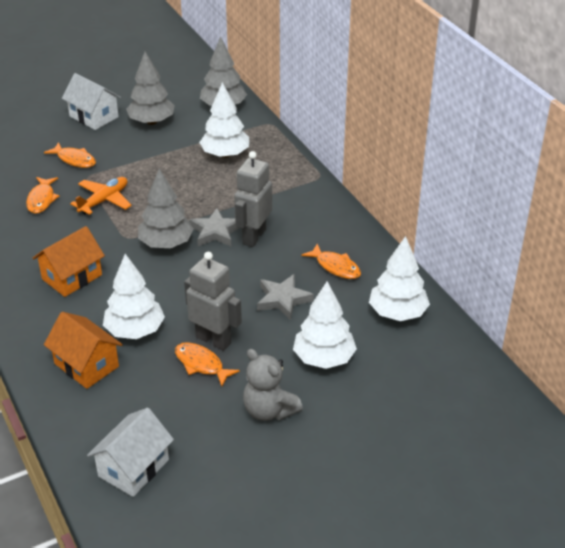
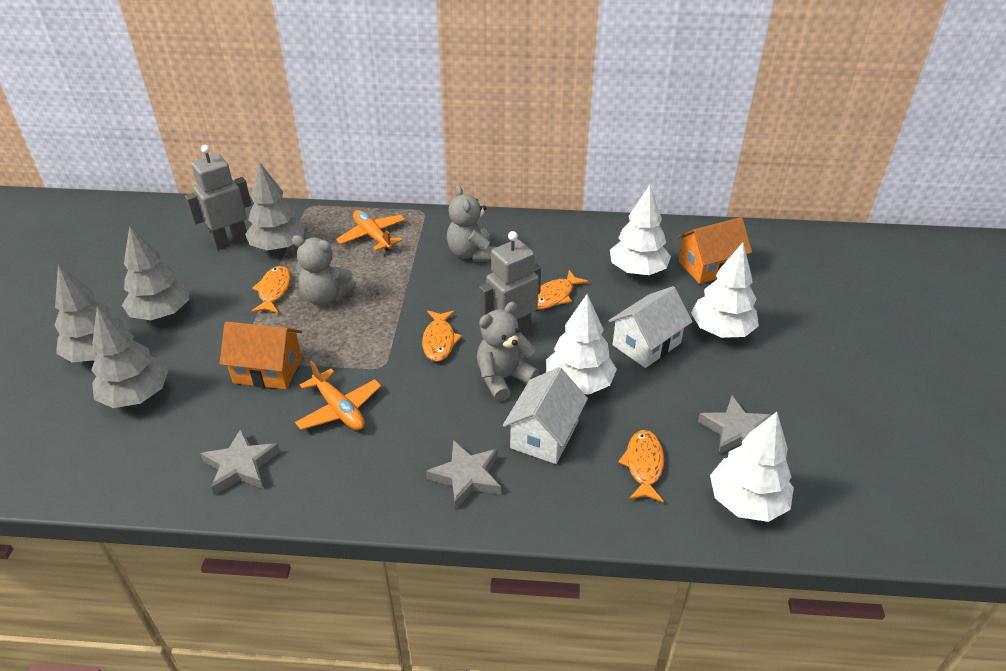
grey star: [189,208,239,246] [257,274,314,320] = 2 -> [200,429,280,495] [426,440,501,509] [698,396,772,455] = 3
grey teddy bear: [243,349,303,421] = 1 -> [292,235,356,306] [447,185,496,262] [477,302,539,402] = 3
grey tree: [126,52,175,125] [138,169,194,248] [200,36,247,106] = 3 -> [54,264,129,362] [91,306,168,408] [122,226,189,320] [245,162,305,251] = 4
orange plane: [70,177,132,215] = 1 -> [295,361,381,430] [336,210,405,251] = 2

